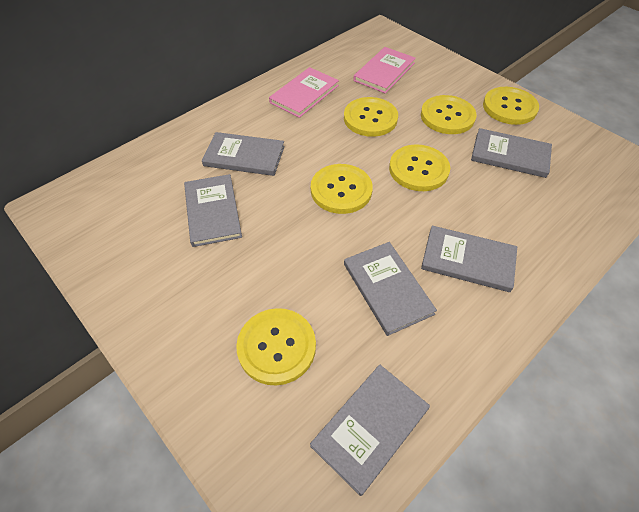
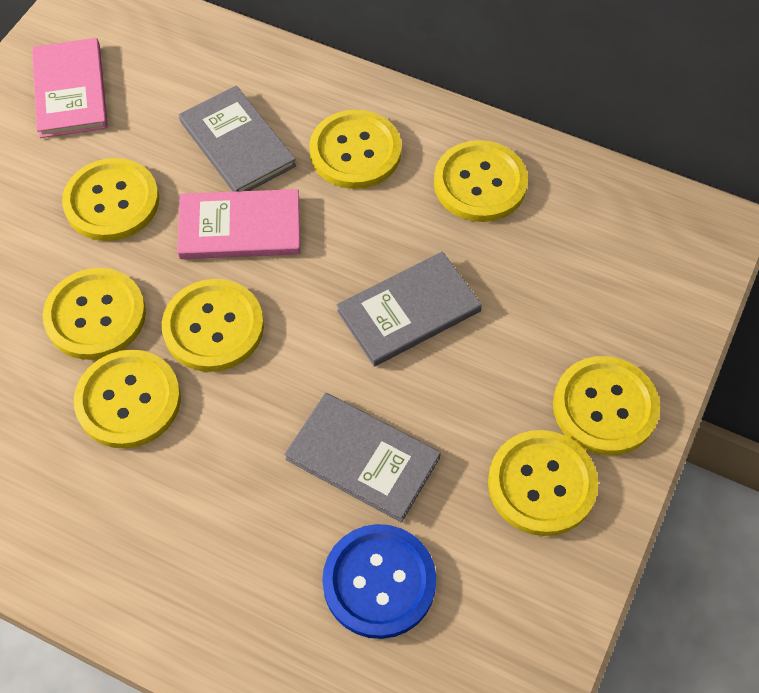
blue button: none = 0 -> [322,524,436,639] = 1
grey book: [184,174,242,247] [202,132,285,176] [310,365,430,496] [344,242,437,336] [421,226,517,292] [471,128,552,178] = 6 -> [179,86,296,192] [284,393,441,523] [337,251,482,367] = 3
yellow button: [236,308,316,386] [311,164,373,214] [344,97,398,137] [389,144,450,191] [421,95,477,134] [483,87,539,125] = 6 -> [43,268,146,360] [62,158,159,241] [74,350,181,449] [162,279,264,372] [309,110,402,189] [434,140,528,222] [488,430,598,536] [553,356,660,455] = 8

